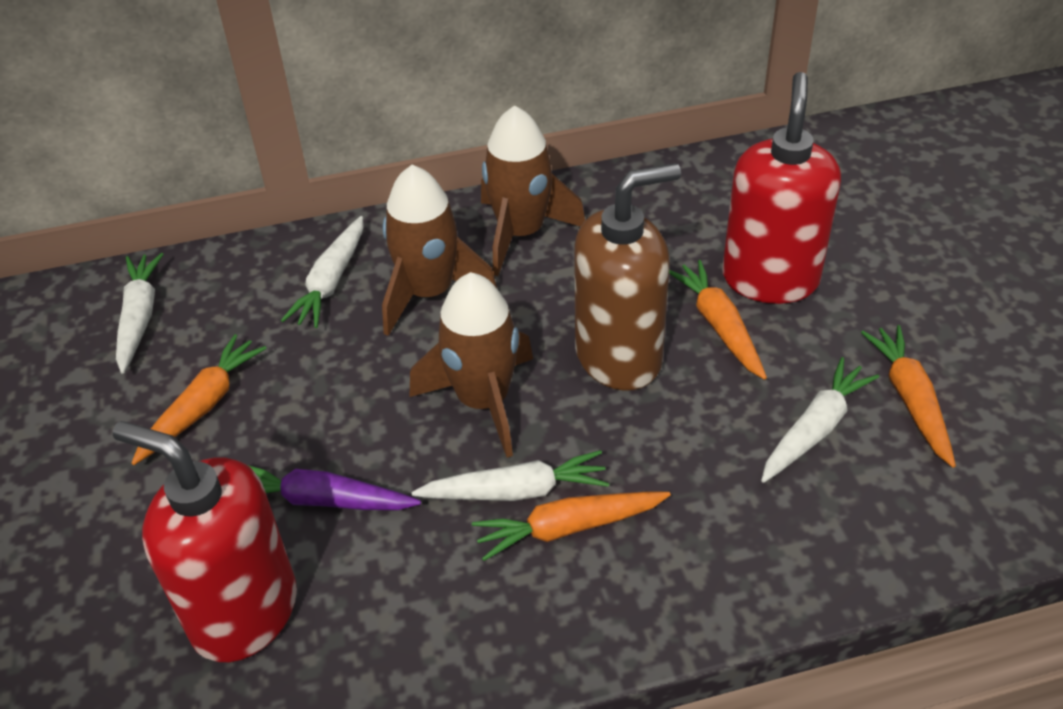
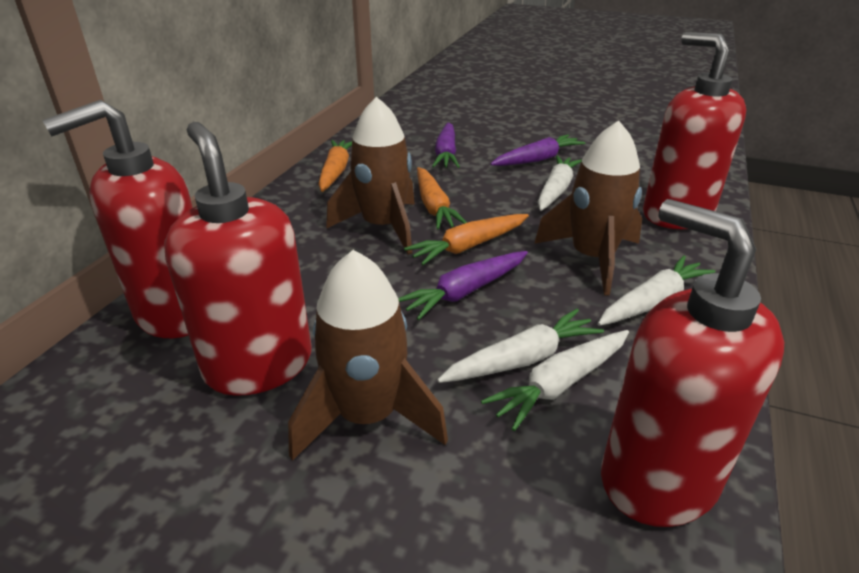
brown soap dispenser: [574,163,681,391] = 1 -> none = 0
orange carrot: [131,334,267,465] [472,491,671,561] [669,260,767,380] [861,325,956,468] = 4 -> [318,140,352,192] [404,214,529,265] [417,167,467,229] = 3
purple carrot: [248,465,421,510] = 1 -> [398,251,528,320] [432,122,460,168] [491,135,586,166] = 3
red soap dispenser: [113,421,297,662] [722,72,841,304] = 2 -> [42,100,193,338] [164,122,312,396] [601,199,784,527] [643,32,746,229] = 4

